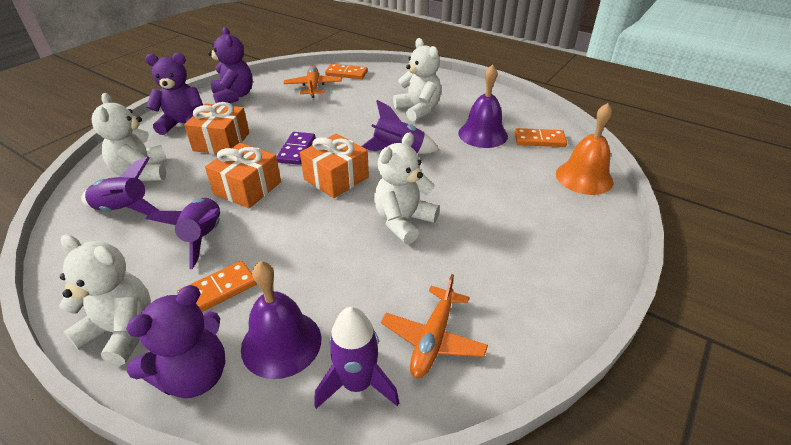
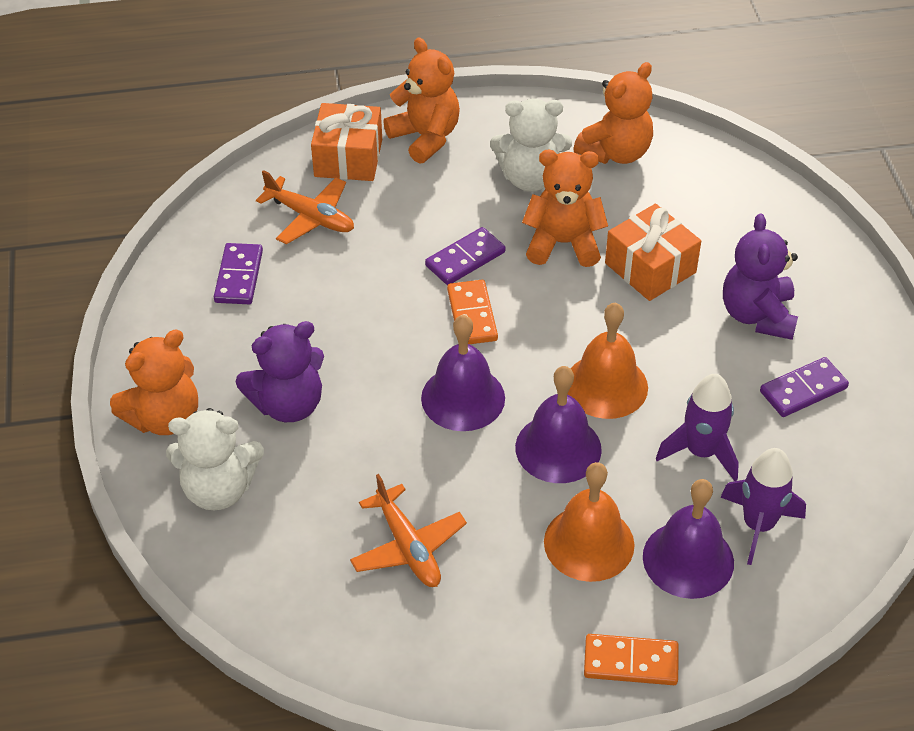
orange bell: [556,103,613,195] = 1 -> [544,462,634,582] [567,302,648,419] = 2
orange domino: [177,261,257,312] [325,64,368,79] [514,128,567,147] = 3 -> [447,280,498,344] [584,634,679,685] = 2
orange gift: [184,102,249,154] [205,143,281,208] [300,133,369,198] = 3 -> [311,103,382,181] [605,204,701,301] = 2
orange teddy bear: none = 0 -> [110,330,198,435] [383,38,460,164] [522,150,608,267] [573,62,653,164] = 4
purple bell: [241,261,321,379] [458,64,508,148] = 2 -> [421,315,505,431] [515,366,602,483] [643,479,734,599] = 3
purple domino: [277,132,316,165] = 1 -> [214,243,263,304] [425,227,505,285] [760,357,849,417] = 3
purple rocket: [81,156,160,215] [146,198,220,269] [314,307,399,409] [361,100,439,154] = 4 -> [656,374,739,481] [720,448,806,565] = 2
purple teddy bear: [126,285,226,398] [145,53,203,135] [208,27,253,103] = 3 -> [236,321,324,422] [723,213,798,340] = 2
white teddy bear: [59,234,151,365] [92,93,167,181] [374,133,440,244] [393,38,441,122] = 4 -> [166,408,264,510] [490,98,572,192] = 2

